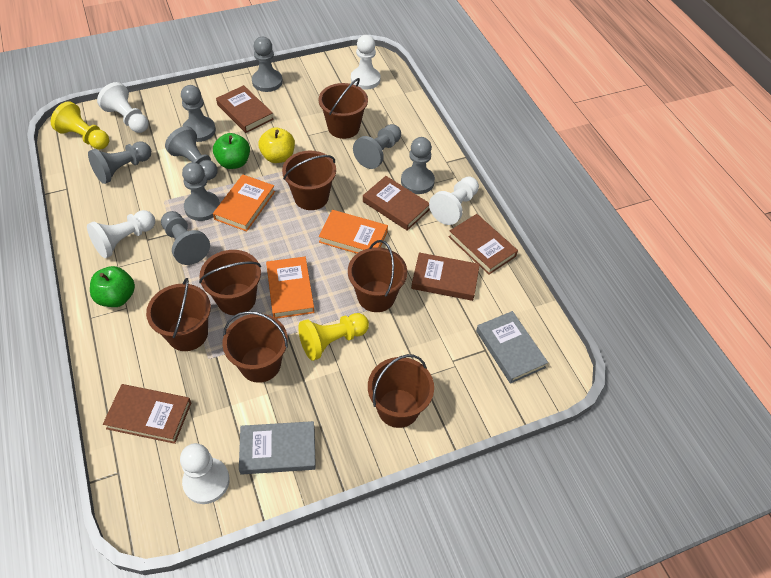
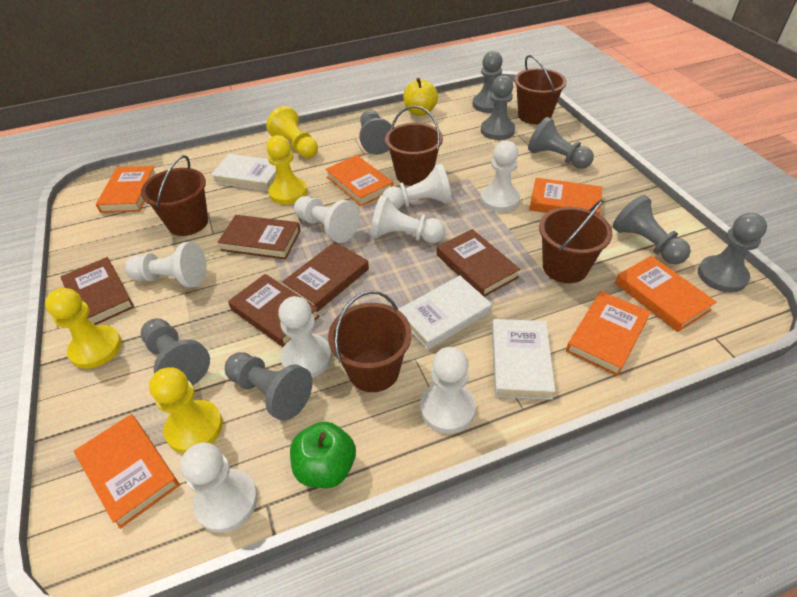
brown bucket: [146,278,211,351] [199,250,261,315] [222,311,288,383] [282,151,336,210] [319,78,368,139] [348,240,407,312] [368,354,434,428] = 7 -> [141,155,208,236] [328,290,412,392] [385,105,443,186] [514,55,567,124] [539,200,613,283] = 5
green apple: [90,266,135,307] [213,133,250,169] = 2 -> [290,422,356,488] = 1
grey book: [239,421,316,475] [476,311,548,384] = 2 -> none = 0
orange book: [213,174,275,232] [266,257,315,319] [318,210,388,254] = 3 -> [74,414,180,529] [96,166,157,213] [325,155,393,206] [529,178,602,215] [566,291,651,376] [615,256,716,332] = 6
white book: none = 0 -> [211,154,276,191] [398,275,492,350] [492,319,555,400] = 3
white pawn: [87,210,155,258] [97,82,148,133] [180,443,230,504] [351,35,381,90] [429,176,479,225] = 5 -> [125,242,207,288] [180,442,258,533] [278,296,332,378] [294,196,360,243] [370,195,445,243] [382,164,452,209] [420,347,476,434] [480,141,520,212] = 8
yellow pawn: [51,101,109,149] [298,313,369,361] = 2 -> [45,288,122,369] [149,367,223,454] [266,106,318,158] [266,135,307,205] = 4

